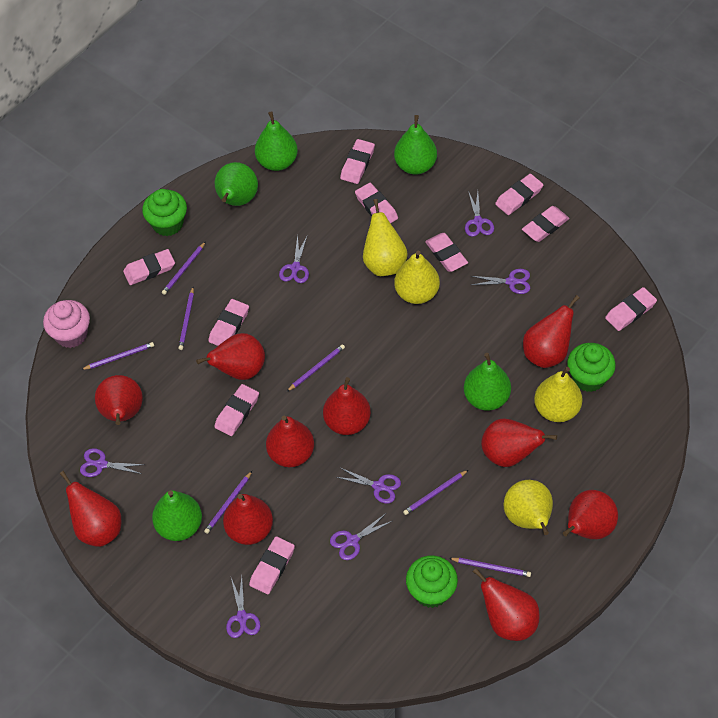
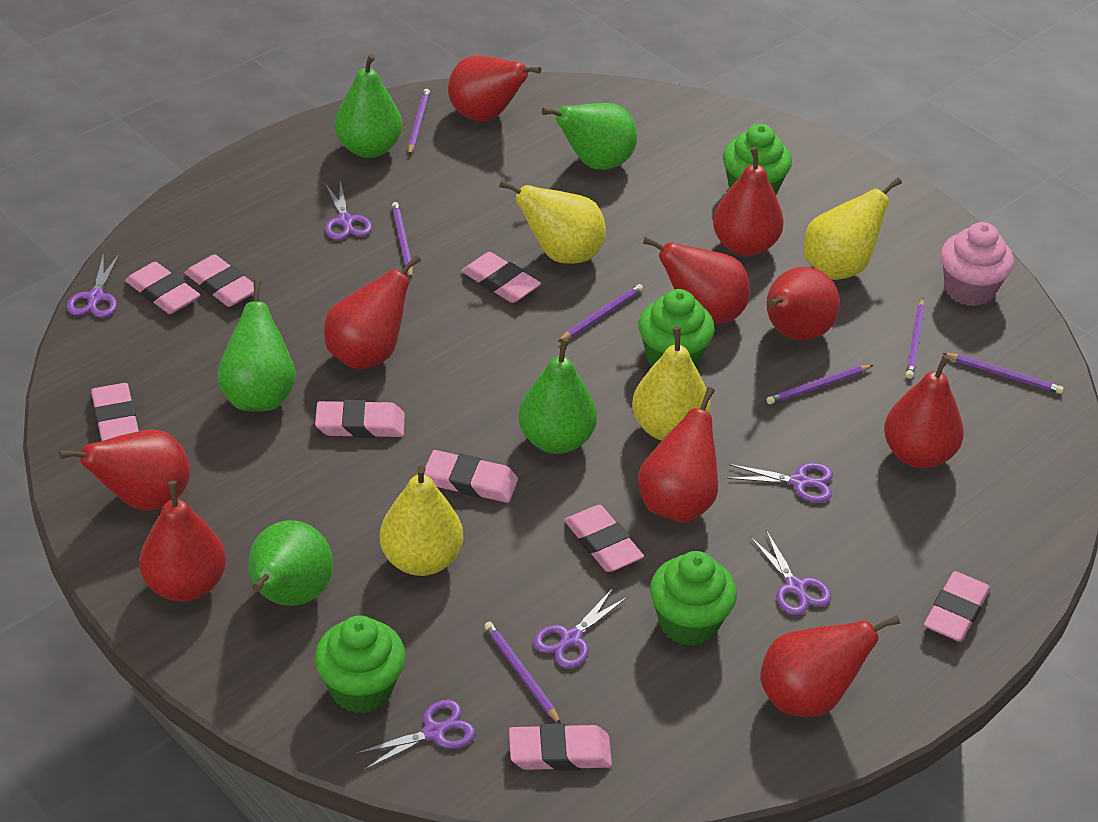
green cupcake: [142,189,187,236] [406,555,458,608] [567,343,616,392] = 3 -> [315,615,406,713] [638,289,715,367] [650,551,737,646] [723,124,792,195] = 4
pink eraser: [123,249,175,285] [208,299,249,346] [214,384,259,436] [249,536,295,594] [340,139,375,184] [355,183,398,223] [425,233,468,272] [495,174,543,215] [522,206,569,242] [605,287,657,331] = 10 -> [91,383,139,441] [125,262,200,314] [185,254,254,307] [315,400,405,438] [424,450,518,503] [461,252,541,303] [509,723,612,771] [564,505,644,572] [924,571,990,642] = 9
purple scissors: [80,448,145,477] [226,576,260,638] [279,235,309,283] [330,513,392,560] [337,468,401,504] [465,191,494,237] [472,269,530,294] = 7 -> [67,253,120,318] [325,180,372,240] [355,700,475,770] [533,588,628,669] [727,463,833,503] [750,530,831,615] = 6

